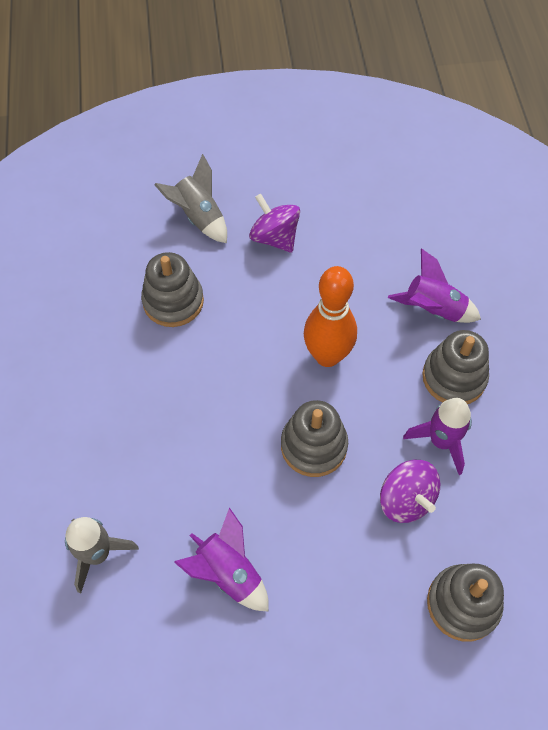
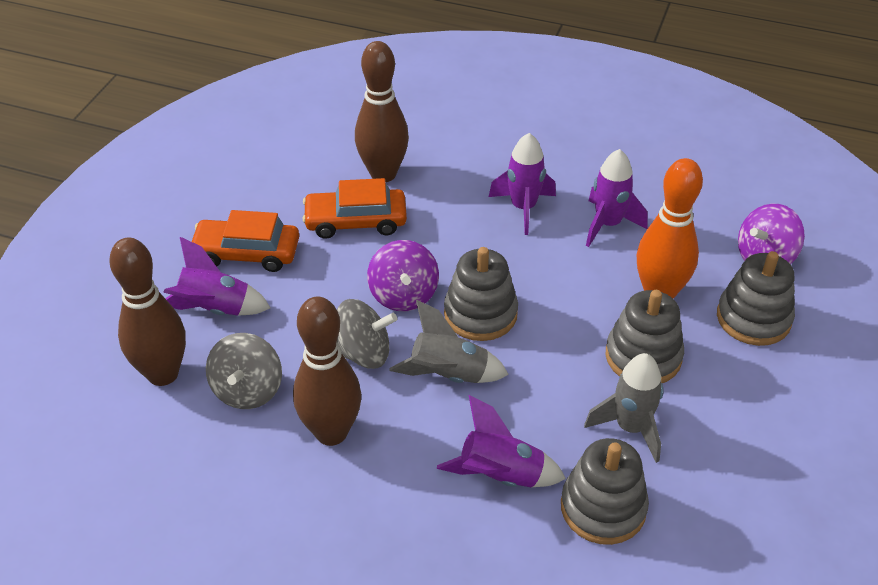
brown bowling pin: none = 0 -> [109,238,186,386] [293,297,361,446] [355,41,409,182] = 3
grey spinning top: none = 0 -> [206,333,282,409] [337,299,397,369] = 2
orange car: none = 0 -> [192,210,299,272] [302,178,407,239] = 2
purple rocket: [174,507,269,612] [388,249,481,323] [403,398,472,475] = 3 -> [163,237,270,316] [437,395,566,487] [489,133,556,235] [586,149,648,247] = 4

